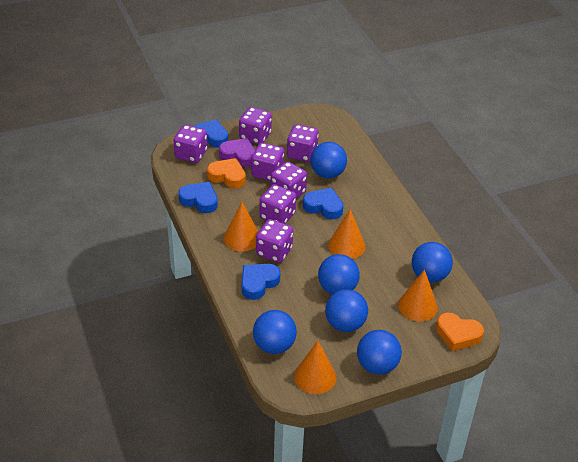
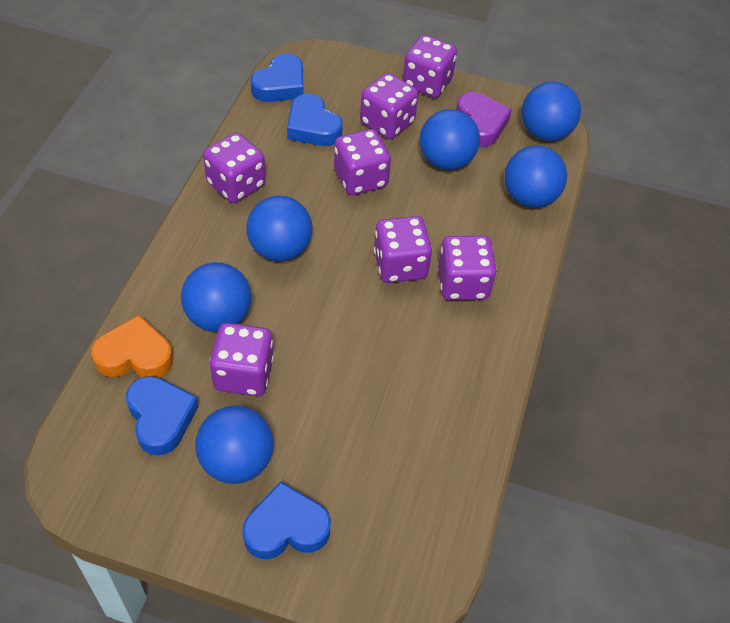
orange cone: [224,202,259,251] [294,341,337,394] [328,209,365,259] [398,269,438,321] = 4 -> none = 0
orange heart: [207,158,246,188] [436,313,484,351] = 2 -> [91,315,173,378] = 1

